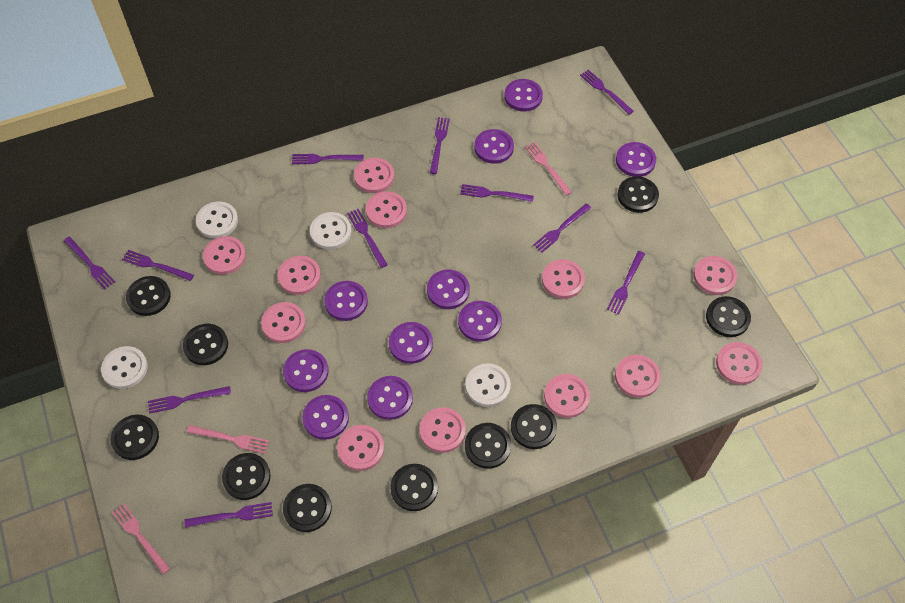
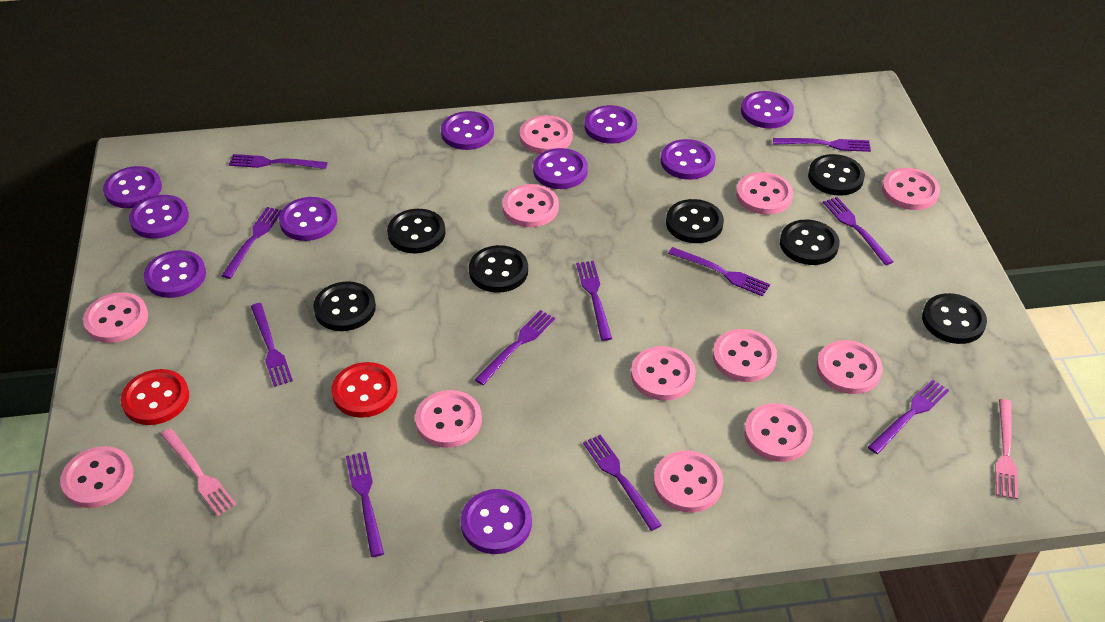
black button: [111,414,159,460] [126,276,171,316] [183,324,228,365] [222,453,271,500] [283,484,332,532] [390,464,438,511] [465,423,511,469] [511,404,557,449] [617,176,659,213] [706,296,751,337] = 10 -> [313,281,376,331] [387,209,446,253] [469,245,528,293] [666,199,724,243] [780,219,839,265] [808,154,865,196] [922,293,987,344] = 7
pink fork: [112,503,170,574] [186,425,269,454] [525,142,572,196] = 3 -> [161,428,236,516] [995,399,1018,499] = 2
red button: none = 0 -> [121,369,189,425] [331,362,397,418] = 2
white button: [101,346,148,389] [196,201,238,239] [310,212,352,250] [465,363,511,407] = 4 -> none = 0

